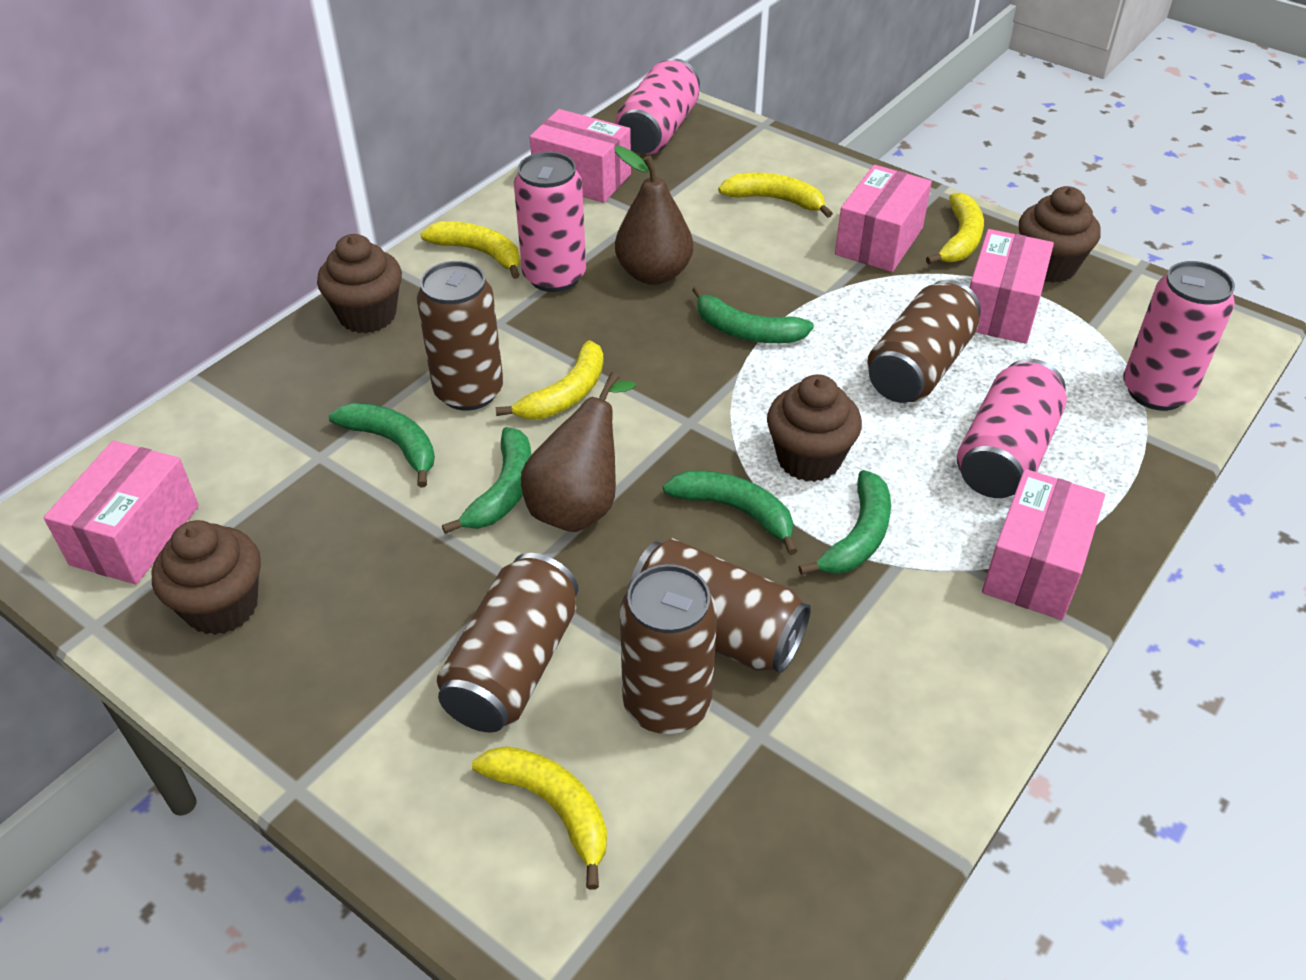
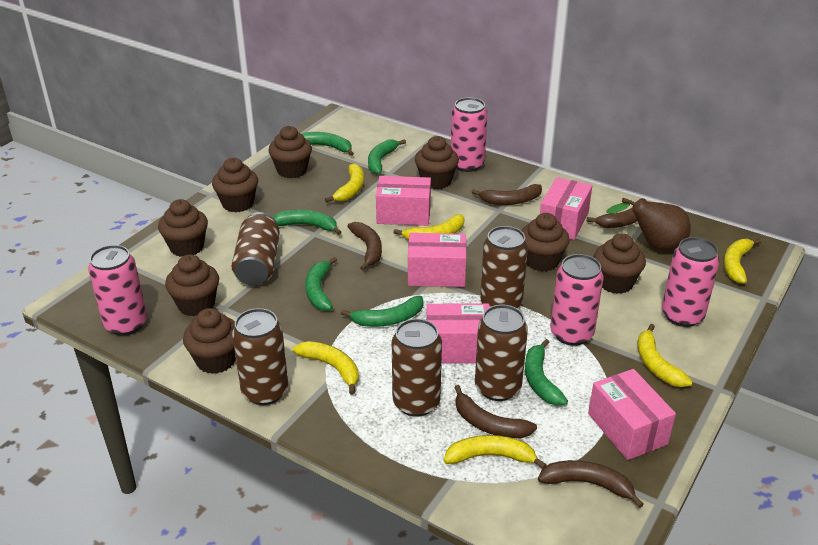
brown banana: none = 0 -> [347,222,382,271] [454,385,537,439] [472,184,542,205] [538,460,644,508] [586,198,647,228] = 5
brown cupcake: [152,520,261,635] [317,234,402,334] [767,374,862,482] [1019,186,1101,283] = 4 -> [158,199,208,257] [165,254,219,317] [183,308,236,374] [212,158,258,213] [269,126,312,178] [415,136,459,189] [521,213,570,272] [594,233,646,294] = 8
brown pear: [521,372,636,532] [614,146,693,285] = 2 -> [606,198,691,251] = 1
green banana: [328,403,435,488] [442,427,531,534] [663,471,798,555] [692,286,814,343] [798,470,891,575] = 5 -> [273,210,342,235] [302,132,354,156] [305,257,337,311] [341,296,423,327] [368,139,406,175] [525,339,568,406] = 6
yellow banana: [420,221,520,279] [472,746,607,890] [496,340,604,419] [718,173,833,218] [926,193,984,264] = 5 -> [293,341,359,395] [325,164,364,203] [393,214,464,240] [444,435,547,469] [637,324,693,387] [724,239,761,284] = 6

